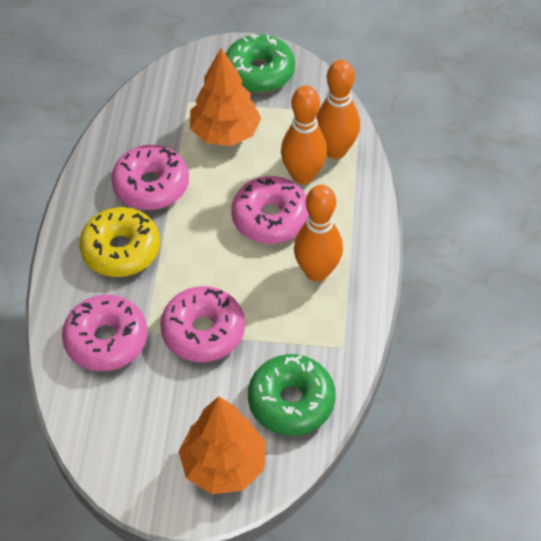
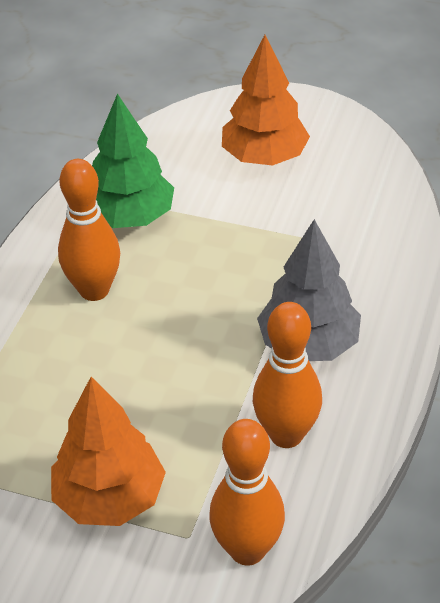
green donut: [226,34,295,93] [248,354,336,436] = 2 -> none = 0
green tree: none = 0 -> [92,94,174,228] = 1
grey tree: none = 0 -> [257,219,361,361] = 1
pink donut: [62,295,148,371] [111,145,189,210] [160,286,245,362] [231,176,309,244] = 4 -> none = 0
yellow donut: [79,207,160,277] = 1 -> none = 0

